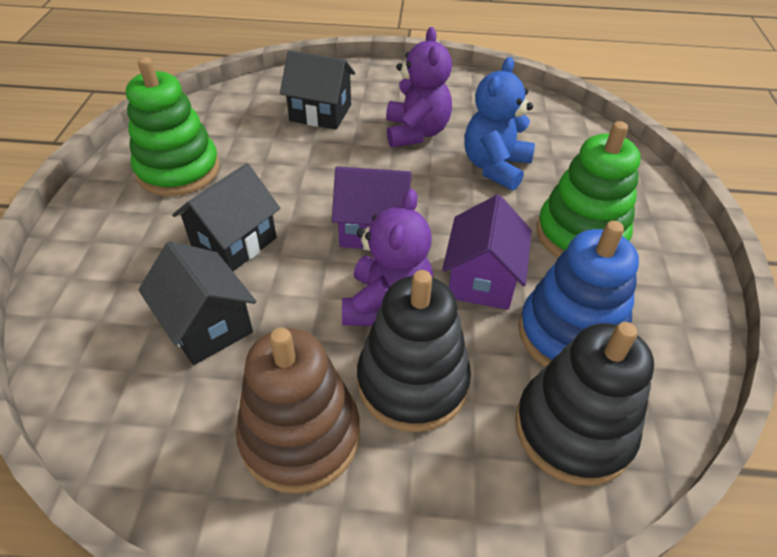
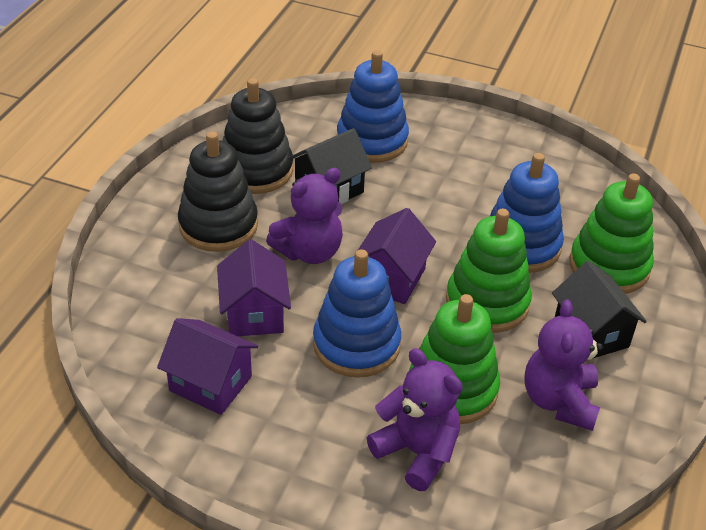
black house: [138,241,256,365] [172,163,280,271] [280,50,355,130] = 3 -> [288,128,372,204] [552,261,647,358] = 2
blue stacking toy: [518,221,639,367] = 1 -> [313,249,401,378] [337,50,409,163] [489,153,564,273] = 3
blue teddy bear: [464,57,535,191] = 1 -> none = 0
brown stacking toy: [236,327,360,493] = 1 -> none = 0
green stacking toy: [126,57,220,196] [537,121,640,258] = 2 -> [409,294,500,424] [446,209,532,333] [569,173,654,294] = 3
purple house: [332,167,412,250] [442,195,532,310] = 2 -> [157,318,258,415] [217,239,291,336] [354,208,436,304] = 3
purple teddy bear: [342,189,433,326] [386,27,452,147] = 2 -> [266,168,343,264] [367,348,462,491] [524,299,603,431] = 3

